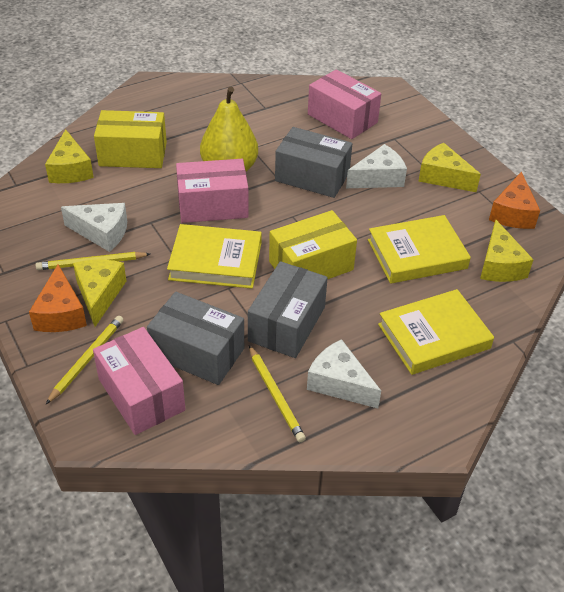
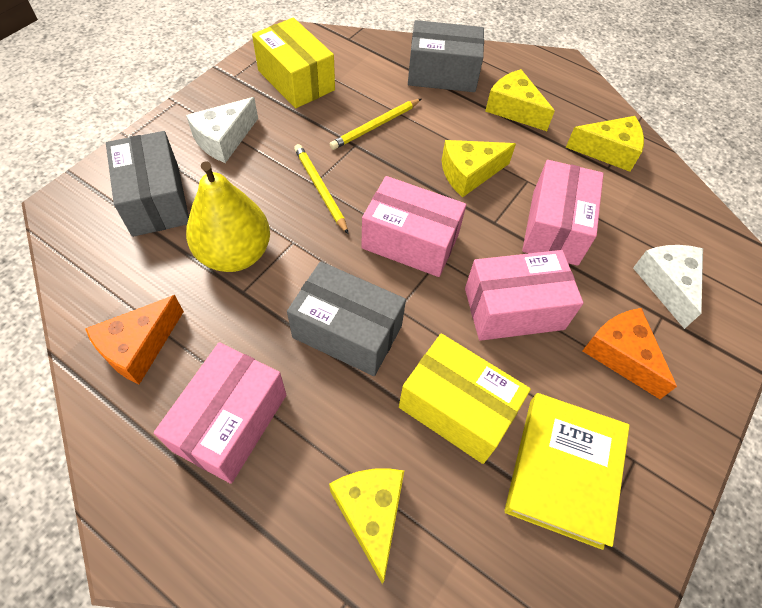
pink box: [93,327,186,435] [176,159,249,223] [308,69,381,139] = 3 -> [154,342,286,484] [361,176,466,277] [465,250,583,341] [522,160,604,266] = 4
white cheese: [61,203,127,252] [307,339,381,408] [346,144,407,188] = 3 -> [186,97,258,163] [633,245,703,329] = 2
yellow book: [167,224,262,289] [368,215,471,284] [378,289,494,375] = 3 -> [505,393,630,550] = 1
yellow pencil: [36,252,150,270] [46,316,124,404] [249,345,306,442] = 3 -> [294,144,349,234] [330,99,421,150] = 2

